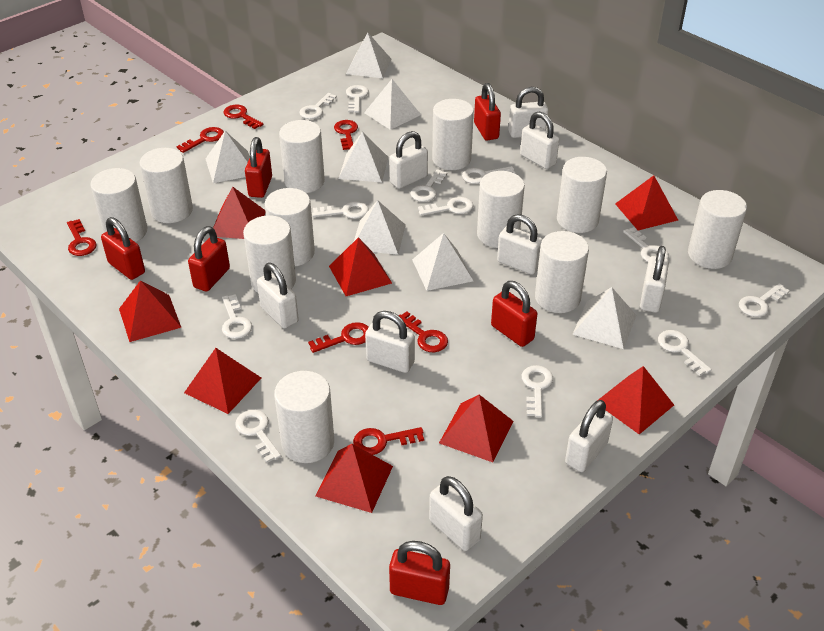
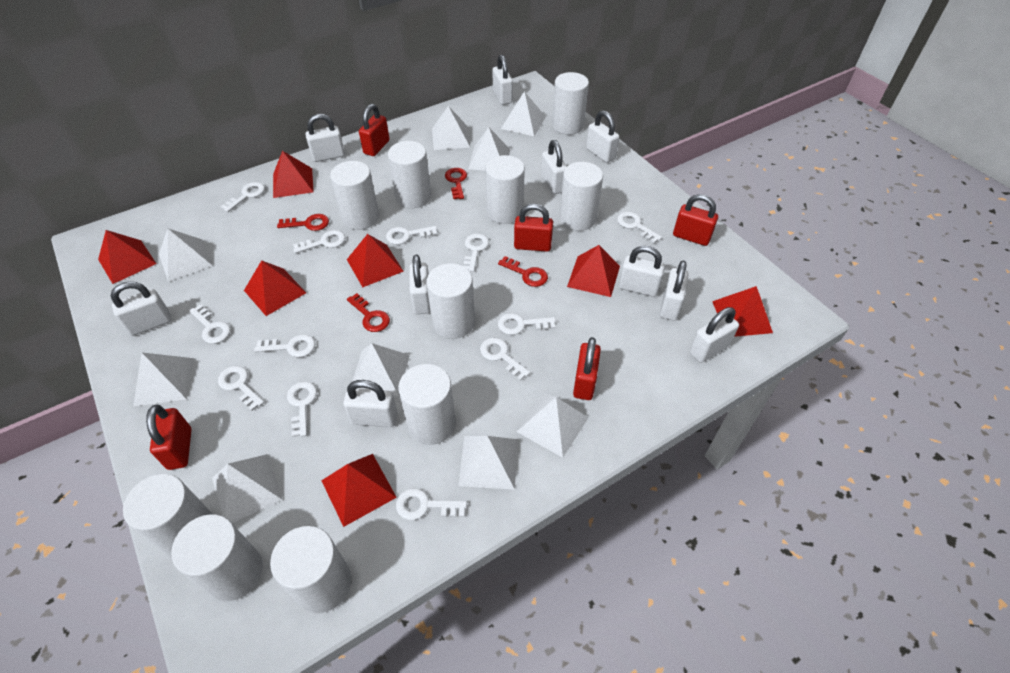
red key: [67,219,97,256] [177,127,224,153] [223,105,263,129] [308,322,369,353] [334,120,358,150] [353,427,424,455] [399,311,448,352] = 7 -> [277,214,329,231] [347,293,390,332] [445,168,467,199] [498,256,548,287] = 4
red padlock: [101,217,145,280] [188,226,230,292] [245,137,272,198] [389,541,450,605] [474,83,501,141] [491,281,537,347] = 6 -> [146,405,192,470] [359,104,390,156] [514,203,553,252] [573,337,601,400] [673,194,718,246] = 5
red pyramid: [119,280,181,342] [184,348,261,414] [213,186,266,239] [315,444,393,513] [329,237,392,296] [439,395,513,462] [597,366,674,434] [615,175,678,231] = 8 -> [98,230,157,284] [244,260,306,316] [273,151,314,198] [321,454,397,527] [347,234,404,287] [567,245,620,297] [712,286,773,337] = 7
white cylinder: [90,168,147,242] [139,148,193,223] [243,216,296,293] [265,188,315,266] [274,371,334,463] [279,120,325,193] [432,99,474,170] [477,171,525,248] [535,231,589,313] [557,157,607,233] [688,190,747,269] = 11 -> [123,474,213,558] [171,514,263,601] [270,526,352,613] [330,161,379,230] [388,141,431,208] [398,364,456,445] [426,263,475,339] [485,155,525,224] [552,72,589,135] [560,162,603,231] = 10
white padlock: [257,263,299,328] [365,311,415,373] [389,131,428,189] [429,476,483,551] [497,214,543,275] [508,87,548,138] [520,112,559,169] [565,400,613,472] [640,246,669,313] = 9 -> [111,282,171,336] [305,114,345,162] [343,380,397,427] [409,255,430,314] [492,55,513,105] [541,140,567,194] [586,110,619,163] [619,246,665,297] [660,261,689,321] [689,307,739,363] = 10
white pyramid: [206,131,250,183] [339,132,388,182] [346,33,392,78] [354,200,406,255] [364,79,421,130] [412,233,473,291] [572,287,636,349] = 7 -> [133,353,194,406] [159,229,213,282] [212,454,283,523] [352,343,410,396] [432,106,470,150] [458,436,518,490] [468,127,510,171] [501,91,546,136] [517,394,588,458] = 9

